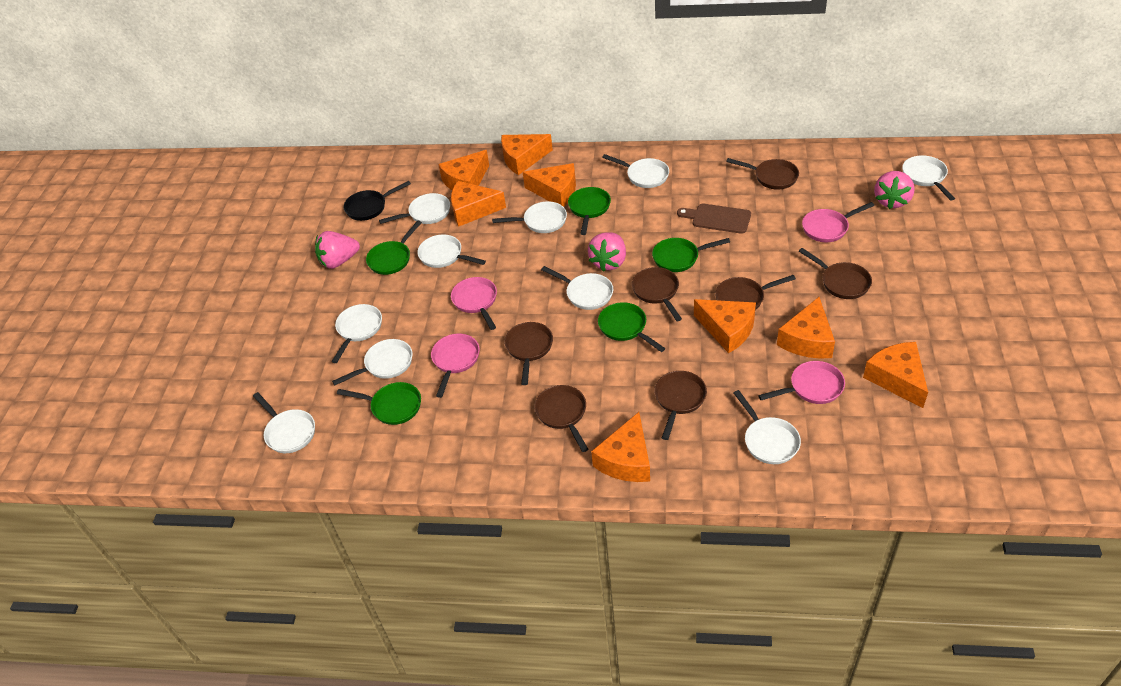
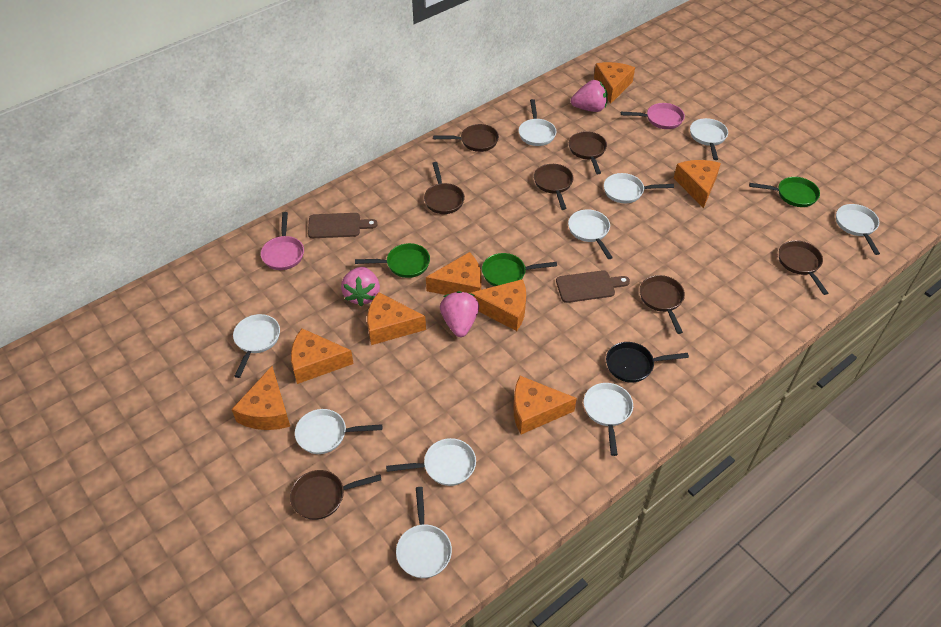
brown cutting board: [677,204,751,234] = 1 -> [308,213,378,238] [556,270,630,303] = 2
green pan: [337,382,421,425] [366,220,422,275] [568,187,611,235] [598,302,665,352] [652,238,730,272] = 5 -> [355,243,430,278] [482,253,557,286] [749,177,820,207] = 3
pink pan: [431,334,480,398] [451,277,497,330] [758,361,845,404] [802,202,874,242] = 4 -> [261,212,304,270] [621,103,685,129] = 2

